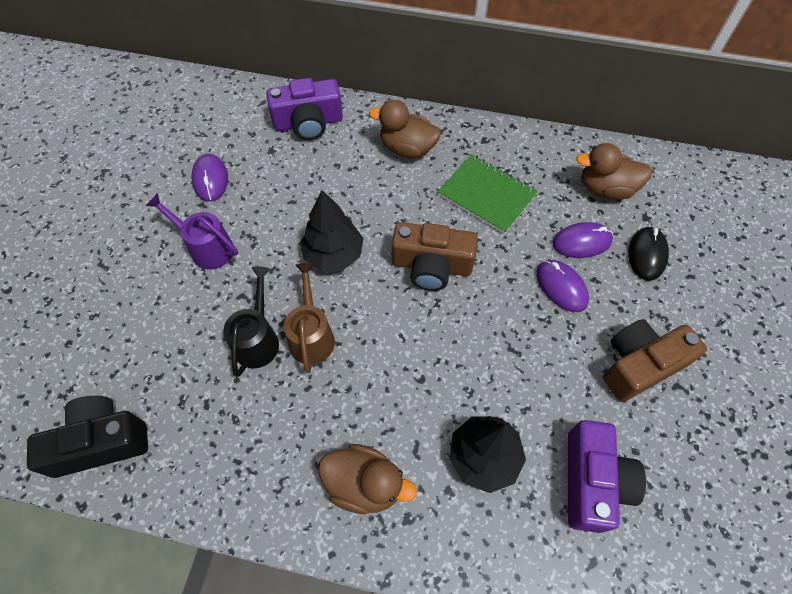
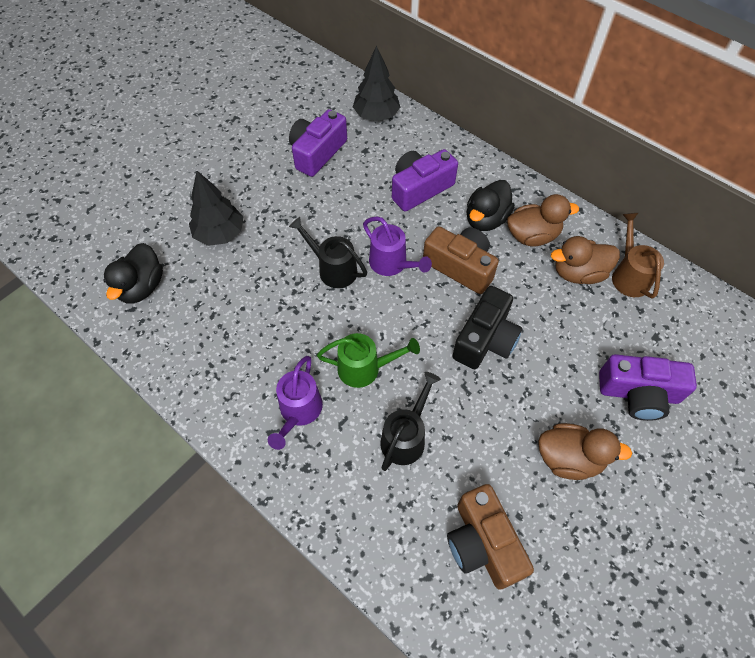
black duck: none = 0 -> [104,243,163,304] [467,180,515,231] = 2
black mouse: [628,226,669,281] = 1 -> none = 0
black watering can: [223,266,279,377] = 1 -> [289,217,367,288] [380,372,441,471] = 2
green notebook: [438,154,538,234] = 1 -> none = 0
green watering can: none = 0 -> [317,333,420,388] = 1
purple camera: [266,78,343,140] [568,420,646,533] = 2 -> [289,109,347,177] [392,149,458,212] [599,354,697,421] = 3
purple mouse: [191,154,228,202] [536,260,589,312] [552,222,613,258] = 3 -> none = 0
purple watering can: [146,193,238,270] = 1 -> [268,356,323,450] [363,217,432,276] = 2

